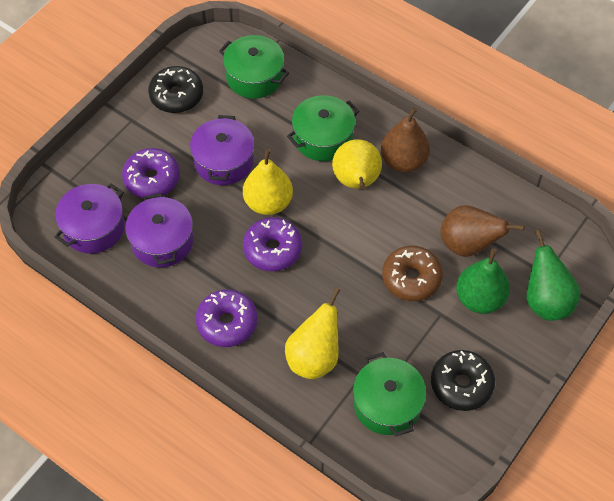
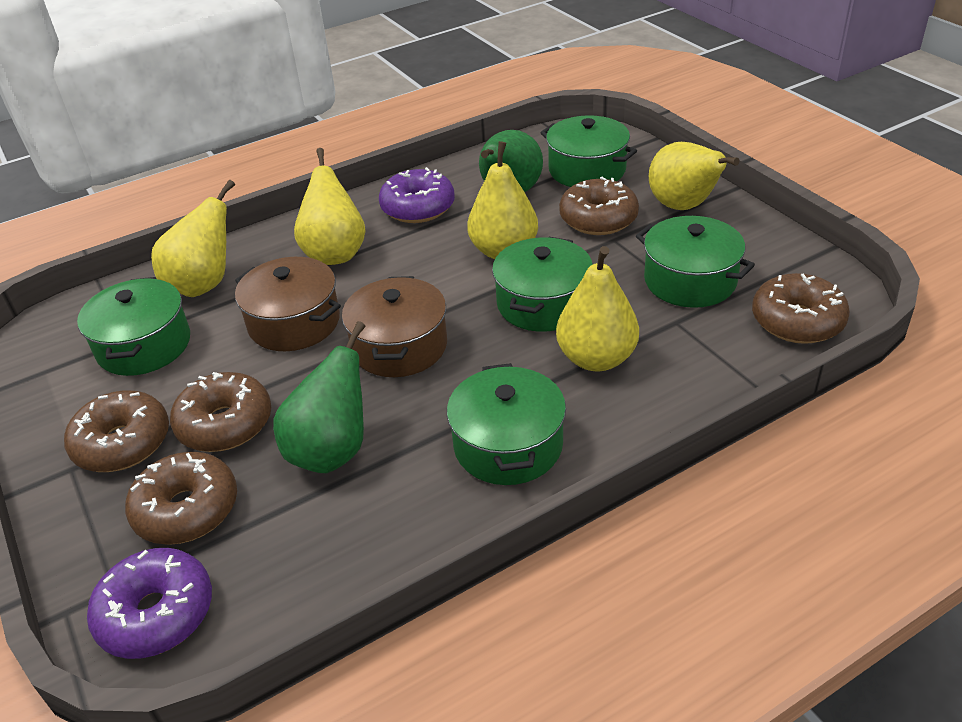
black donut: [148,66,203,113] [431,350,495,411] = 2 -> none = 0
brown donut: [382,246,443,301] = 1 -> [64,391,169,472] [125,452,237,545] [170,372,271,452] [559,177,639,235] [752,273,850,344] = 5
brown pear: [381,107,430,173] [440,205,525,257] = 2 -> none = 0
brown pot: none = 0 -> [235,257,341,351] [342,276,447,377] = 2
green pot: [219,35,289,99] [287,95,359,161] [353,352,426,436] = 3 -> [77,277,190,376] [447,363,566,485] [492,237,593,332] [541,115,637,187] [636,216,755,308] = 5
purple donut: [122,148,180,198] [196,289,258,347] [243,217,302,271] = 3 -> [87,548,212,659] [379,167,455,223] = 2
purple pot: [55,183,125,254] [125,193,194,267] [190,115,254,185] = 3 -> none = 0
yellow pear: [243,149,293,215] [285,288,340,379] [332,139,382,189] = 3 -> [151,180,235,297] [294,148,365,265] [467,141,538,259] [556,246,639,371] [649,142,740,210] = 5

